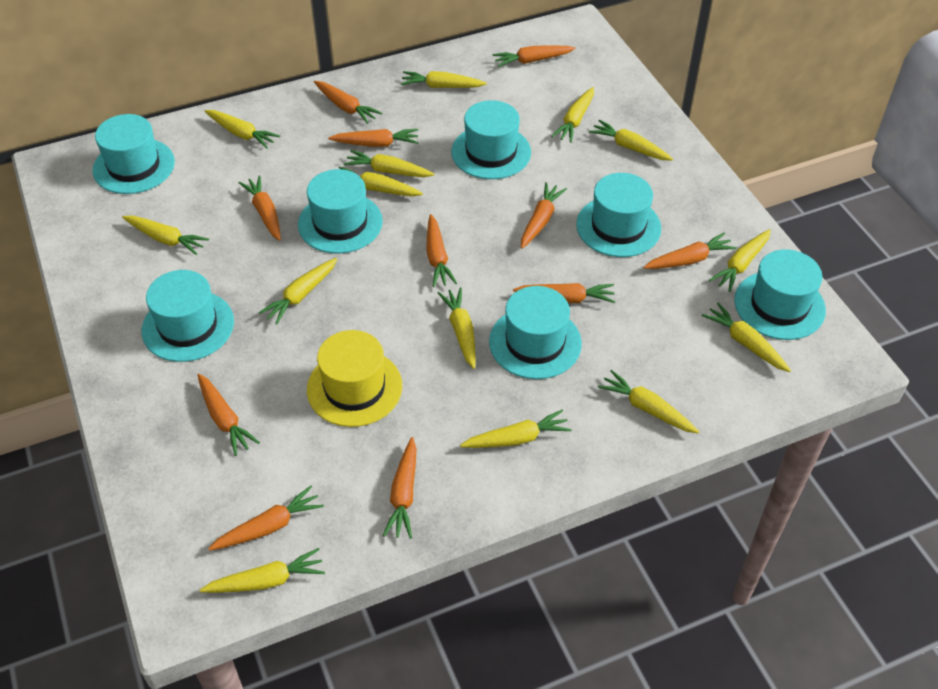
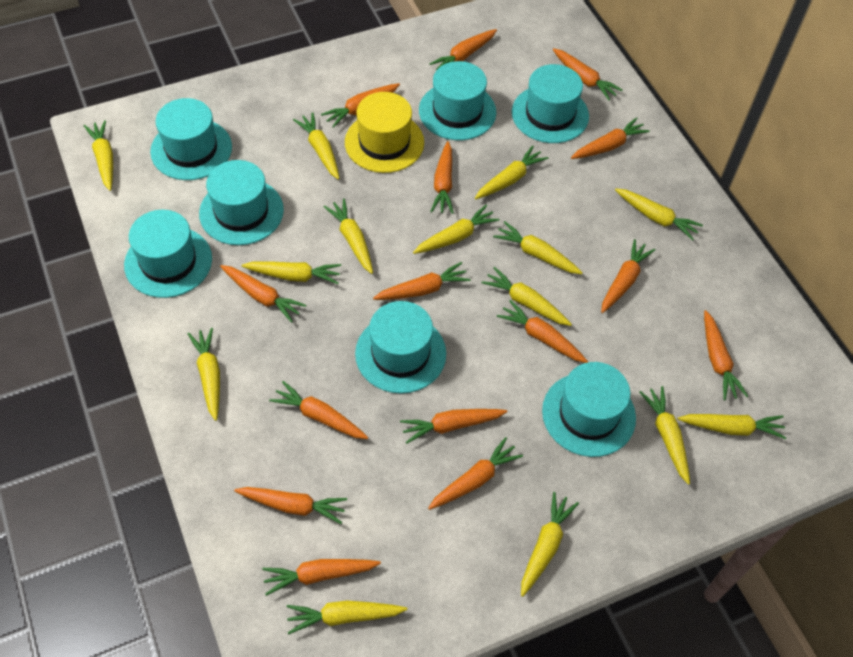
orange carrot: [198,374,260,456] [208,485,324,551] [239,176,281,241] [314,81,382,124] [328,129,419,147] [383,437,417,539] [426,214,457,287] [493,45,575,67] [513,283,615,303] [521,182,567,249] [643,232,737,269] = 11 -> [220,265,306,323] [234,487,347,524] [262,559,381,596] [269,381,368,439] [321,83,400,128] [373,262,471,300] [400,409,507,444] [428,437,523,510] [430,29,497,70] [430,141,454,214] [497,300,588,363] [553,48,622,101] [571,117,650,159] [601,239,656,313] [704,310,748,400] = 15

